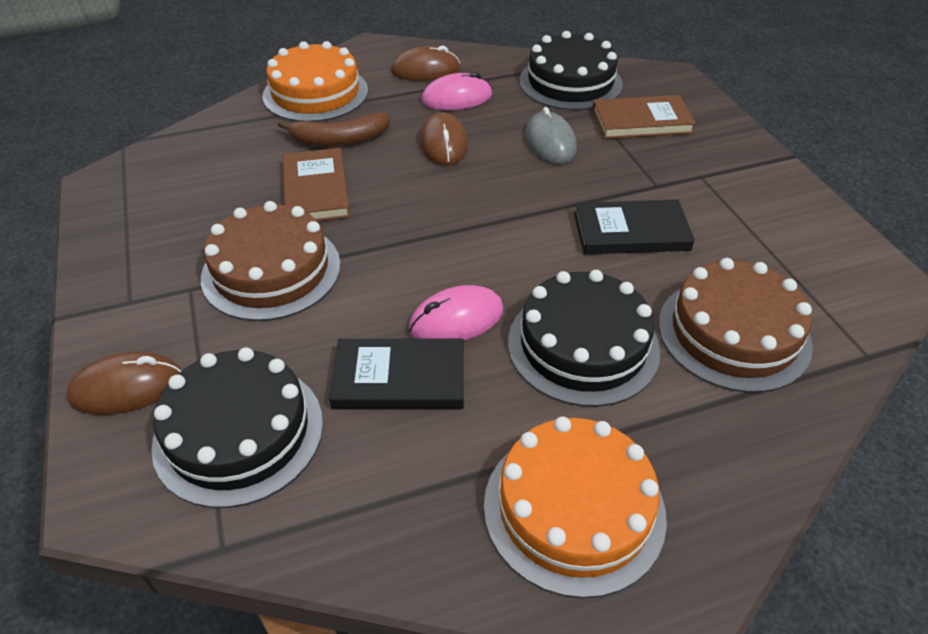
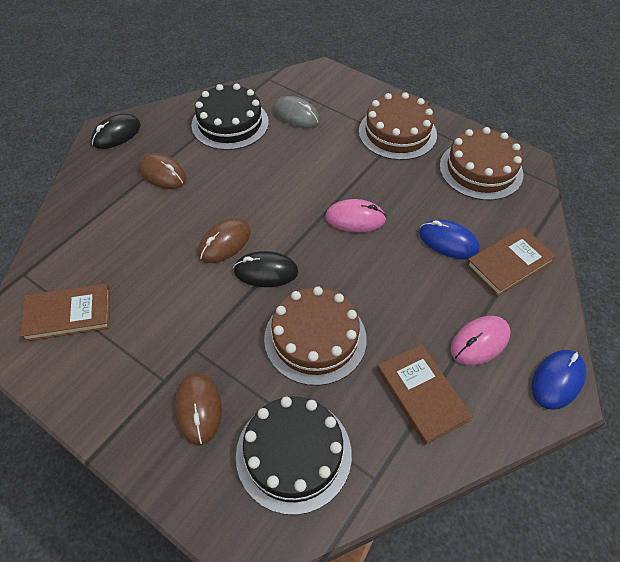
black book: [329,339,464,409] [574,199,695,254] = 2 -> none = 0
black cake: [151,347,323,508] [508,270,660,407] [519,31,623,110] = 3 -> [191,84,269,150] [236,397,352,515] = 2
black mouse: none = 0 -> [91,114,141,149] [233,251,298,287] = 2
blue mouse: none = 0 -> [419,219,480,259] [532,350,586,410] = 2
brown banana: [278,112,390,146] = 1 -> none = 0
brown book: [283,148,350,221] [592,95,696,139] = 2 -> [20,283,110,342] [377,344,473,445] [466,227,557,296] = 3
brown cake: [201,201,341,321] [659,258,813,393] = 2 -> [264,286,366,386] [359,92,437,160] [440,127,523,200] = 3
orange cake: [262,41,368,122] [484,416,667,598] = 2 -> none = 0

